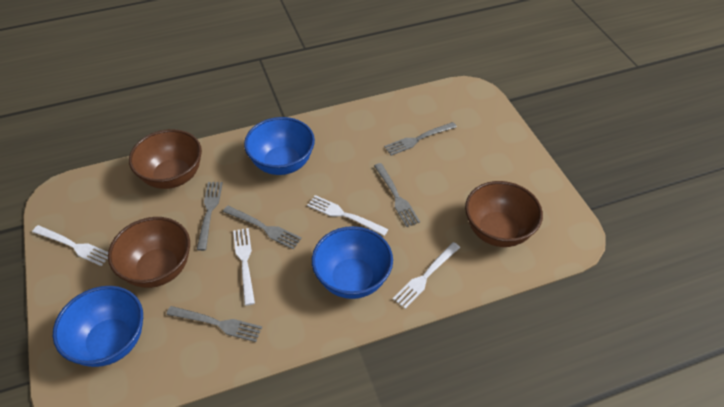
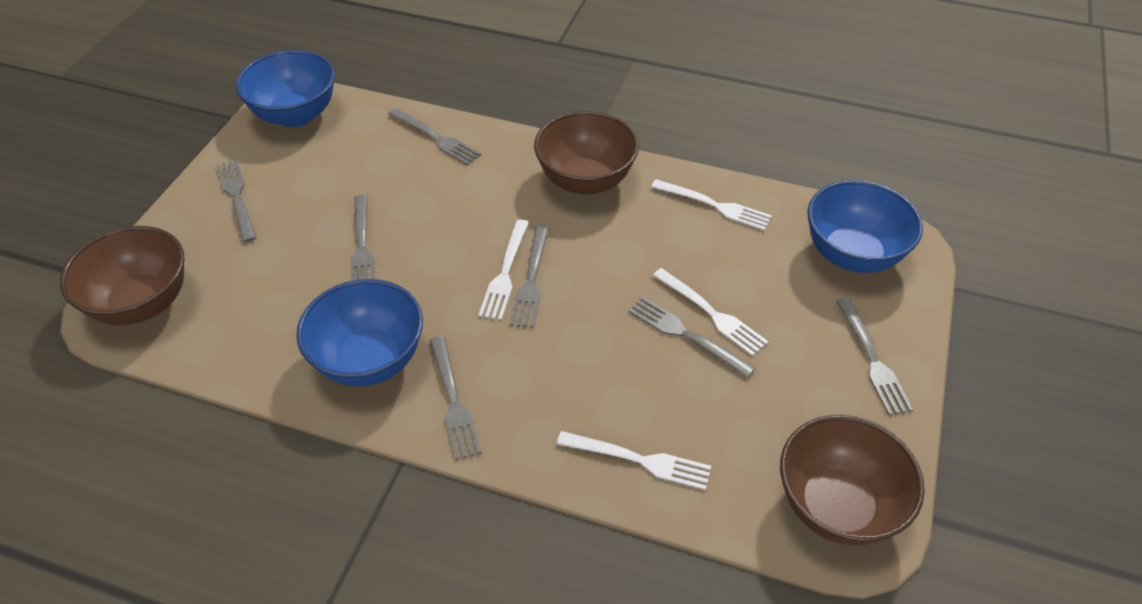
grey fork: [166,306,262,342] [197,182,223,251] [223,206,302,249] [374,163,420,227] [384,122,457,156] = 5 -> [216,160,257,242] [351,195,374,281] [388,108,481,165] [430,336,482,460] [510,225,549,328] [628,296,755,378] [836,298,913,415] = 7

